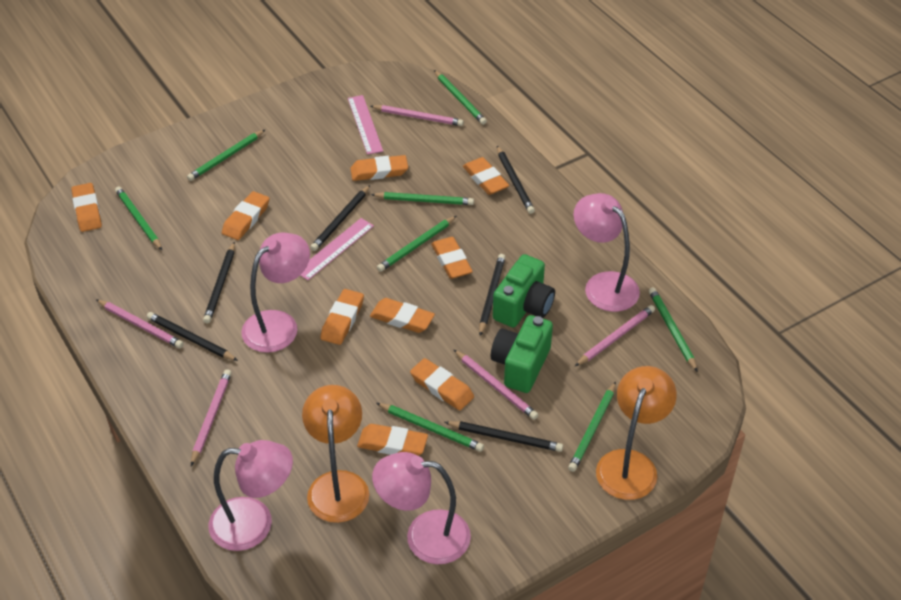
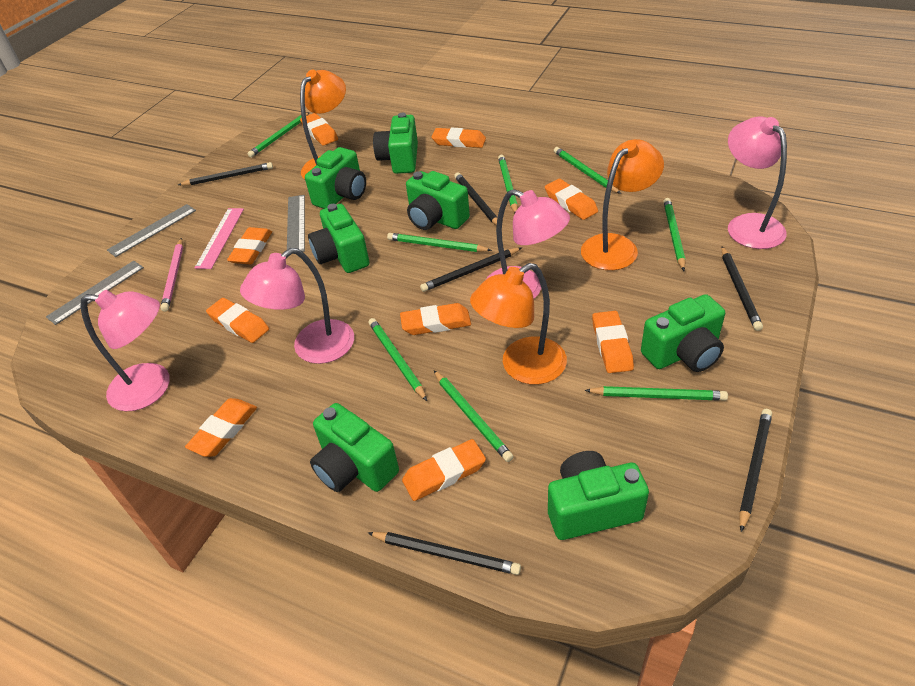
green camera: [491,315,553,393] [493,254,555,327] = 2 -> [305,147,366,209] [308,204,370,273] [310,403,399,492] [373,113,418,174] [406,171,470,230] [548,451,649,540] [641,294,725,372] = 7
grey ruler: none = 0 -> [46,261,144,325] [107,204,196,257] [287,195,305,252] = 3
orange lamp: [302,385,369,523] [596,366,677,500] = 2 -> [300,70,346,179] [470,263,567,385] [581,139,664,270] = 3
pink pencil: [96,299,184,348] [191,369,232,466] [370,105,464,126] [454,350,538,420] [575,305,655,366] = 5 -> [160,238,183,312] = 1
pink ruler: [300,218,374,280] [348,95,383,155] = 2 -> [195,208,244,269] = 1

